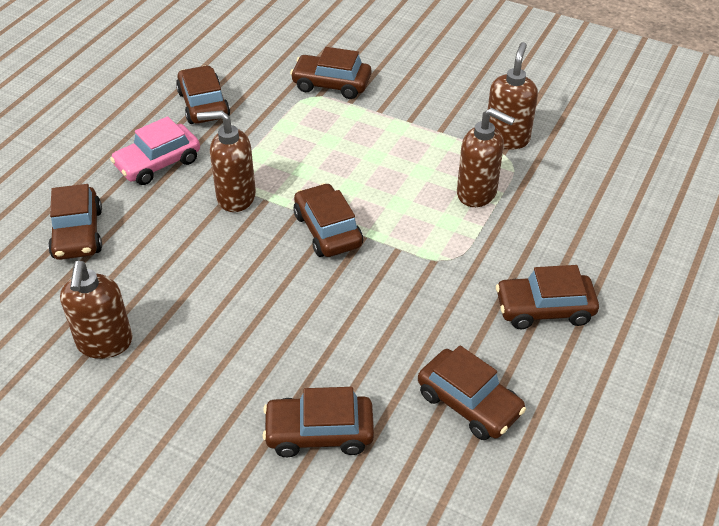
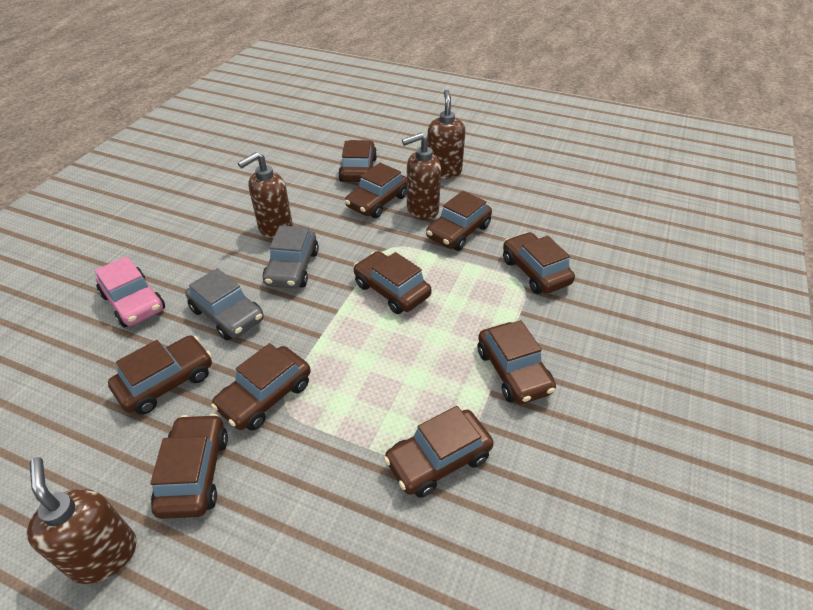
brown car: [48,184,102,260] [176,65,230,124] [262,387,374,457] [290,47,371,99] [294,183,363,257] [418,345,526,440] [496,265,599,329] = 7 -> [108,335,212,415] [150,414,228,519] [211,343,311,431] [338,140,377,182] [345,163,407,218] [354,251,432,314] [384,406,494,498] [426,191,492,251] [478,320,556,404] [503,232,575,294] = 10
grey car: none = 0 -> [185,268,264,340] [263,225,319,289] = 2

